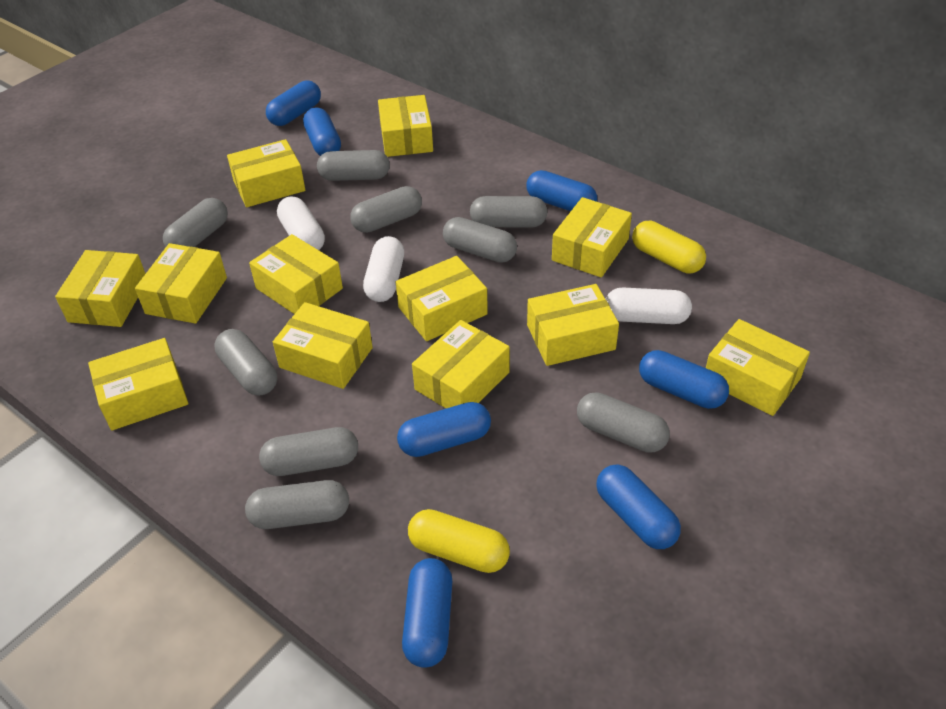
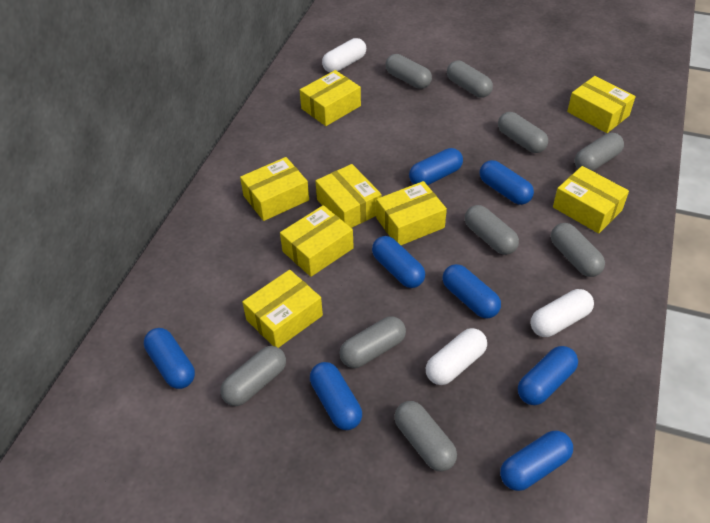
blue capsule: [266,80,321,126] [303,108,341,156] [397,402,491,457] [402,558,452,668] [526,170,597,211] [596,464,681,549] [639,350,729,409] = 7 -> [144,328,195,389] [310,362,362,430] [372,236,425,288] [409,148,463,185] [443,264,501,319] [480,160,534,205] [500,431,573,491] [518,346,578,405] = 8
yellow box: [55,250,145,327] [88,338,188,430] [135,243,227,324] [227,139,305,207] [249,234,343,314] [273,302,373,389] [378,95,433,157] [396,256,488,341] [412,320,510,408] [527,284,619,366] [552,197,632,277] [706,319,810,416] = 12 -> [240,157,309,221] [242,270,323,348] [280,205,354,277] [300,70,361,126] [315,164,382,228] [376,181,447,245] [553,166,629,233] [567,76,636,133] = 8
yellow capsule: [408,509,510,573] [632,221,706,273] = 2 -> none = 0

